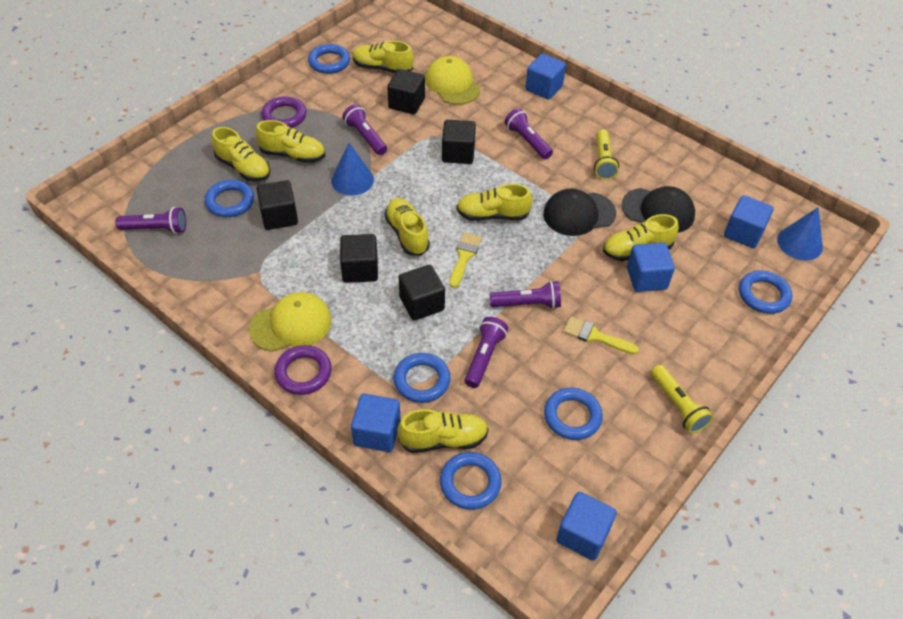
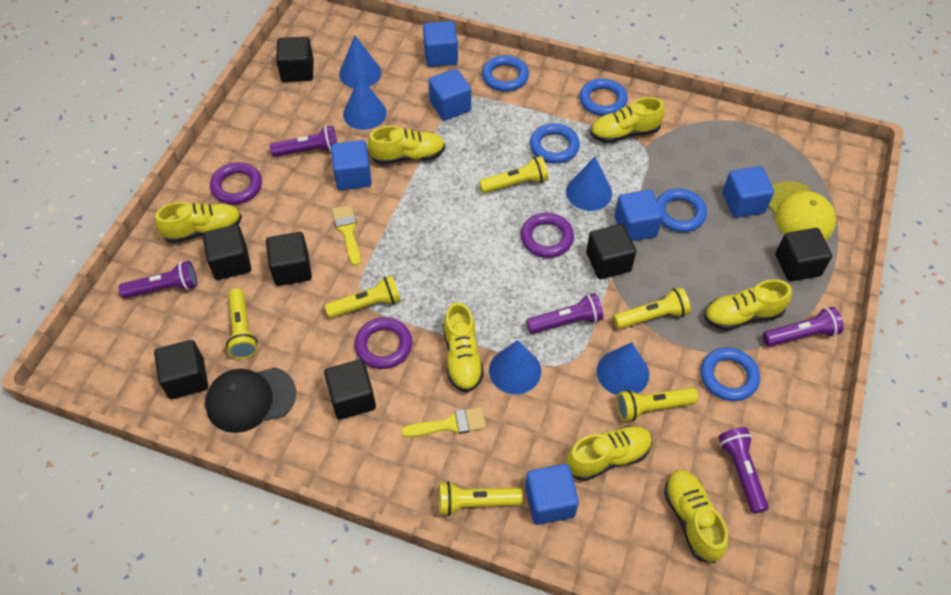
black cap: [543,188,616,236] [621,186,695,233] = 2 -> [205,367,296,433] = 1
black cube: [257,180,298,230] [340,234,378,283] [387,69,425,114] [399,265,445,321] [442,120,476,164] = 5 -> [154,340,208,399] [202,225,251,280] [266,232,312,286] [276,37,314,82] [324,359,376,420] [586,224,636,279] [776,228,832,282] = 7
blue cone: [331,143,374,195] [777,207,823,261] = 2 -> [339,35,381,88] [343,76,387,130] [489,340,541,394] [566,157,612,211] [597,342,649,395] = 5
blue cube: [351,394,401,452] [525,53,566,100] [556,492,617,561] [627,243,675,292] [724,195,774,248] = 5 -> [331,140,372,190] [423,21,458,67] [428,69,471,121] [525,464,579,525] [614,190,663,241] [722,166,774,218] = 6
blue ring: [205,180,254,217] [308,44,350,74] [393,353,451,403] [440,452,502,510] [544,388,603,440] [739,271,792,314] = 6 -> [482,55,529,92] [530,123,580,164] [579,78,628,116] [657,188,707,232] [700,348,760,401] = 5
purple ring: [261,96,306,128] [274,345,332,395] = 2 -> [210,162,262,205] [355,317,412,369] [520,213,574,258] = 3
yellow cap: [249,292,332,352] [425,56,480,105] = 2 -> [769,181,836,241] = 1
yellow flashlight: [594,129,619,180] [651,365,713,434] = 2 -> [226,288,258,359] [325,275,401,318] [438,481,523,516] [479,156,548,194] [613,287,691,329] [617,387,698,422] = 6

